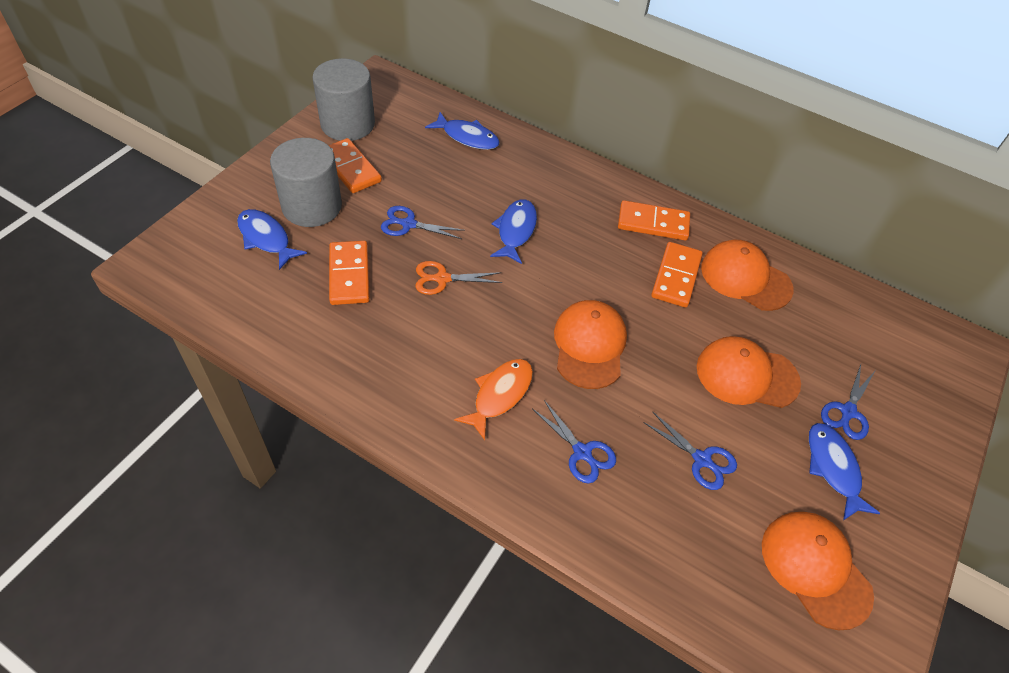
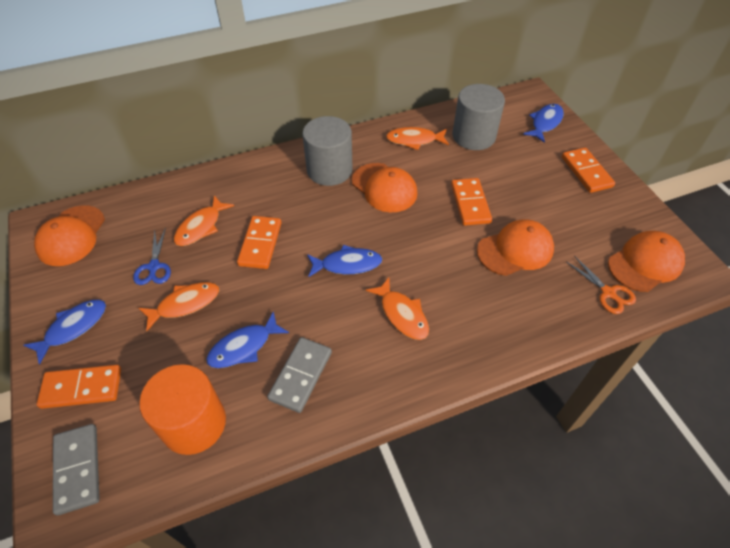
blue scissors: [381,206,465,239] [533,400,616,484] [643,411,737,490] [821,364,875,440] = 4 -> [133,228,171,285] = 1
grey domino: none = 0 -> [53,424,100,515] [267,337,332,413] = 2
orange cylinder: none = 0 -> [139,364,226,455] = 1
orange fish: [454,359,533,440] = 1 -> [139,282,219,331] [174,196,234,246] [366,278,429,340] [386,127,449,150] = 4

